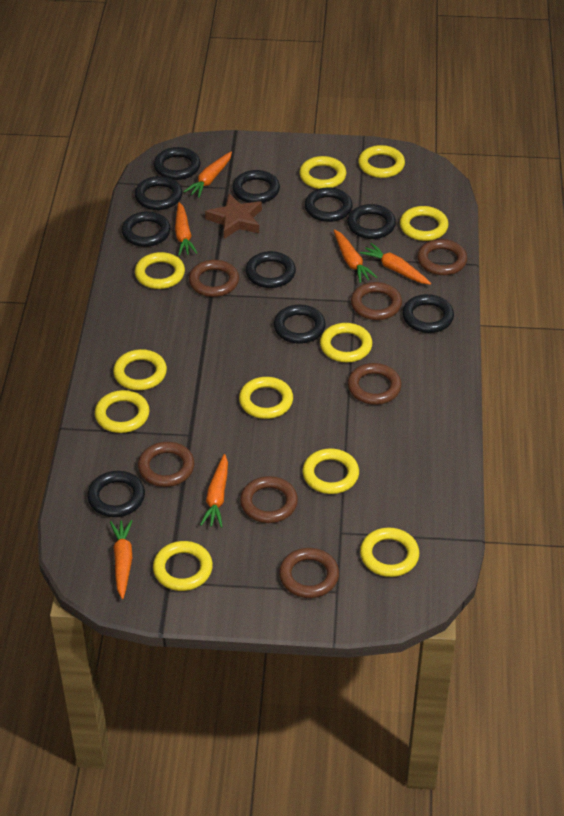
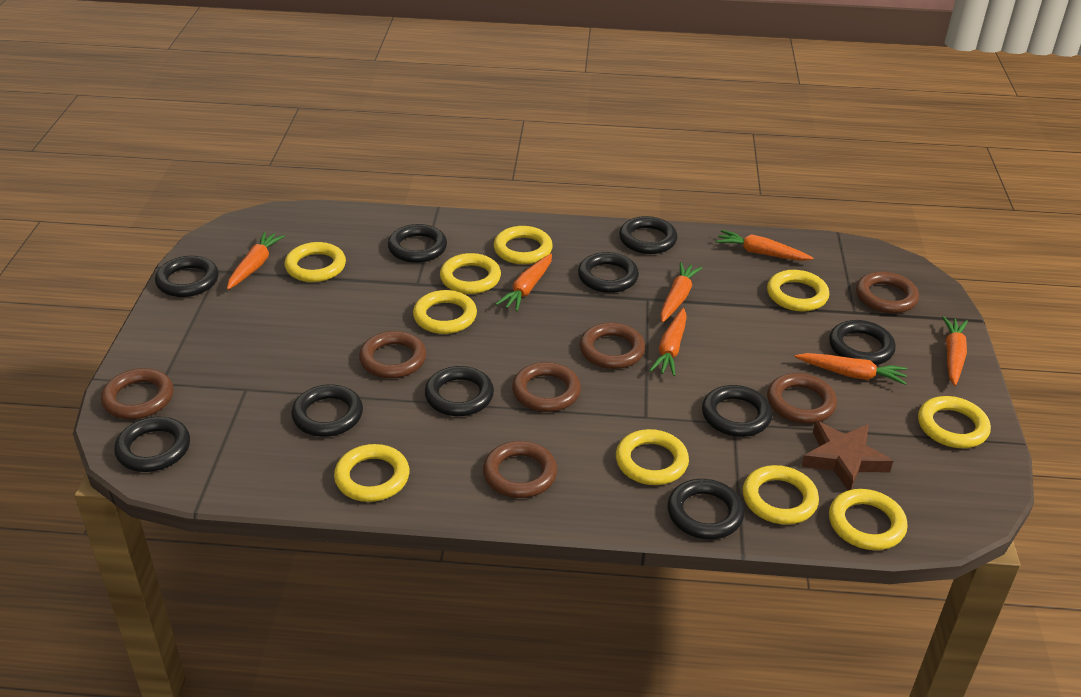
orange carrot: [110,520,133,599] [175,202,197,256] [184,152,232,198] [200,454,228,528] [334,229,377,283] [360,243,431,285] = 6 -> [227,231,285,290] [496,254,552,311] [649,308,687,376] [661,262,702,323] [716,230,813,261] [795,353,907,385] [942,316,968,386] = 7
yellow ring: [95,390,150,433] [113,349,167,390] [135,252,185,289] [153,541,213,591] [239,377,293,419] [299,156,346,189] [303,448,359,494] [320,323,373,362] [358,145,405,178] [360,527,419,577] [400,206,449,241] = 11 -> [284,242,346,282] [334,444,409,502] [413,290,477,334] [440,253,501,294] [494,226,553,264] [616,429,689,485] [743,465,819,525] [767,270,829,312] [829,489,908,550] [918,396,991,448] = 10

